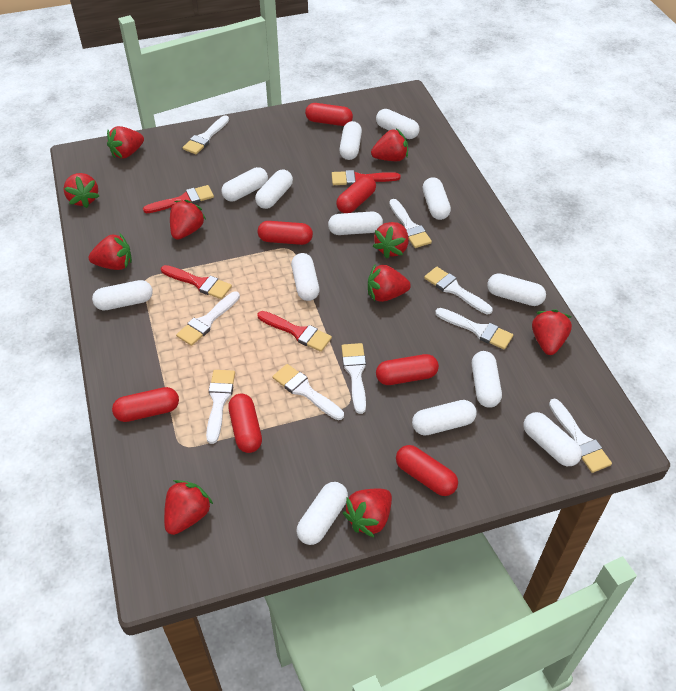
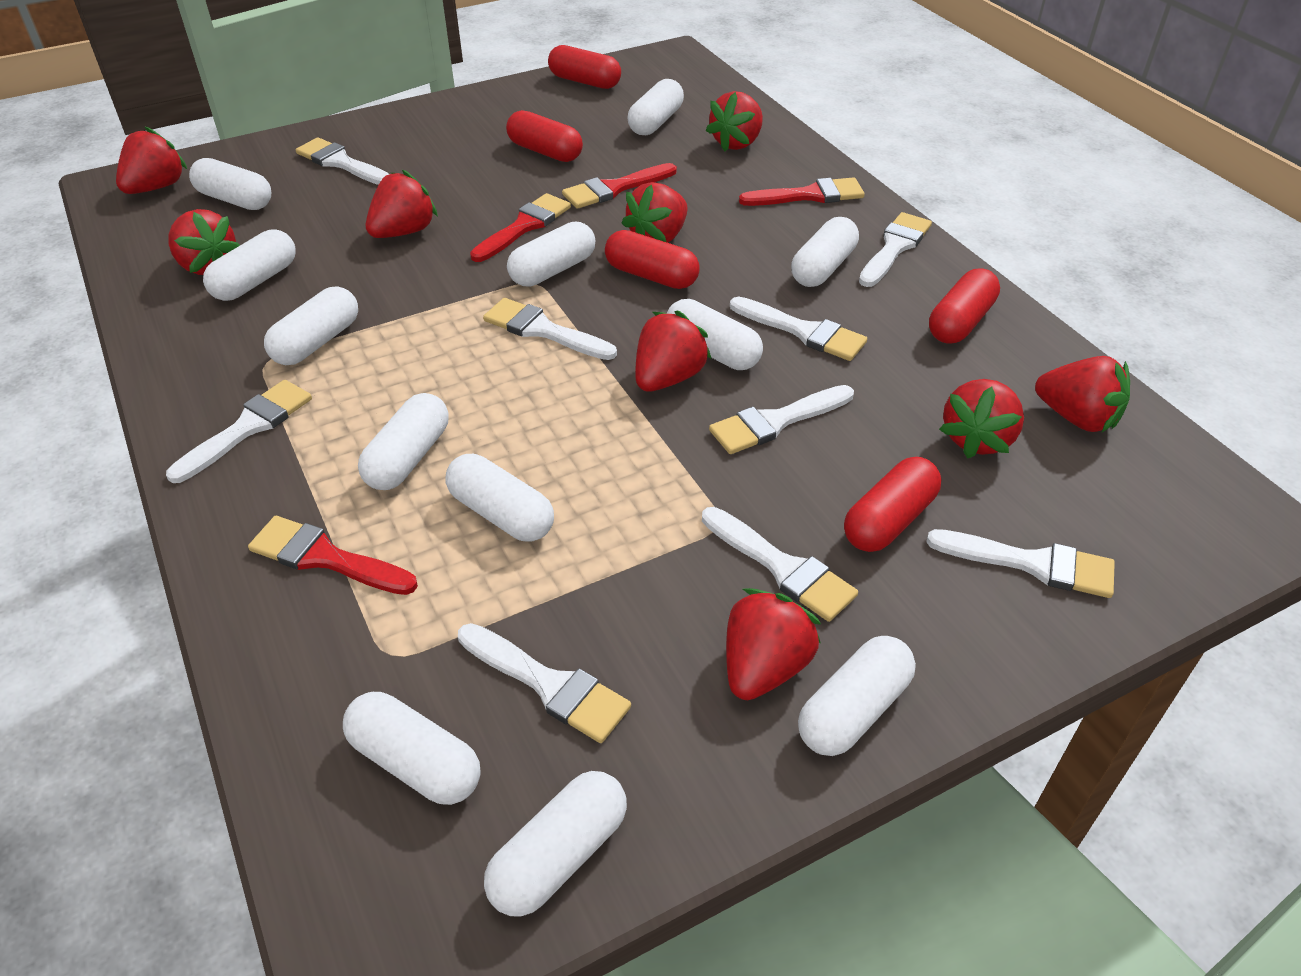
red capsule: [112,387,179,422] [228,394,262,453] [258,221,313,245] [305,103,353,126] [336,176,376,213] [376,354,439,385] [396,445,458,496] = 7 -> [506,110,583,162] [548,45,621,89] [605,230,700,289] [844,457,941,552] [929,268,1000,344] = 5
red strawberry: [63,173,99,208] [88,233,132,270] [107,126,144,158] [164,480,213,535] [170,200,206,240] [342,489,392,537] [368,264,411,302] [371,129,408,161] [373,222,409,259] [532,309,572,355] = 10 -> [116,127,187,194] [168,209,240,275] [366,170,438,238] [622,182,688,243] [635,311,711,392] [706,91,763,152] [726,588,821,700] [939,379,1024,458] [1035,356,1130,432] = 9
white capsule: [92,280,153,310] [221,167,268,201] [255,169,293,209] [291,253,319,301] [296,482,348,545] [328,212,383,235] [339,121,362,160] [376,109,420,139] [412,400,477,436] [423,177,451,220] [472,351,502,408] [487,273,546,306] [524,412,582,466] = 13 -> [189,158,271,210] [203,229,296,301] [264,287,358,365] [343,692,481,805] [358,393,449,490] [445,454,554,542] [484,771,627,917] [507,222,596,286] [628,79,684,135] [667,299,763,370] [791,217,859,287] [798,636,916,756] = 12

